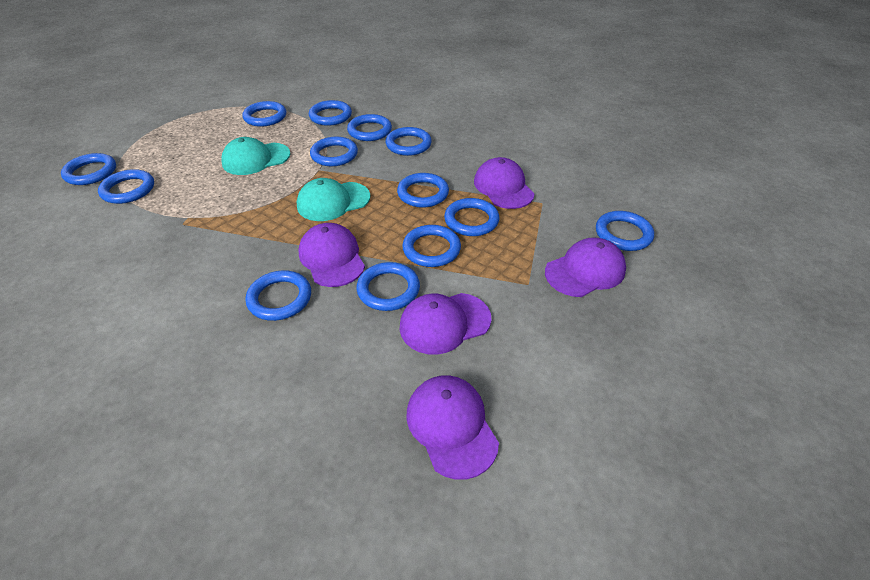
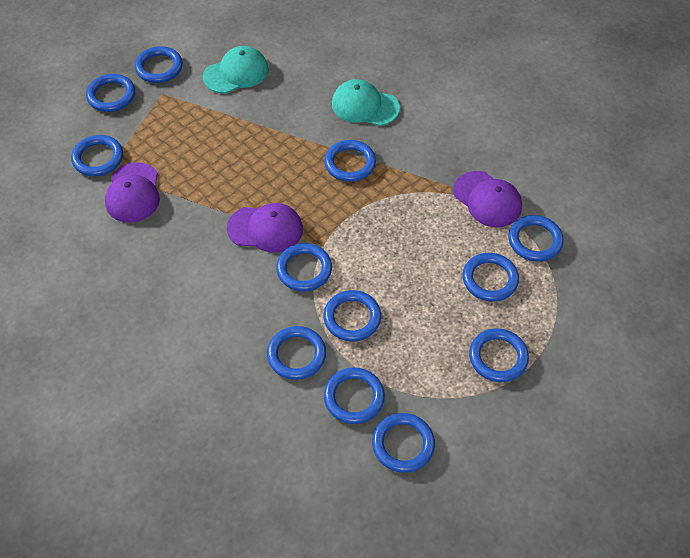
blue ring: [61,153,116,185] [98,169,154,204] [242,101,286,127] [245,270,311,321] [309,100,352,126] [310,137,358,166] [347,114,392,141] [356,262,420,311] [386,127,432,156] [397,173,449,208] [402,225,461,267] [444,198,500,236] [596,211,654,251] = 13 -> [71,135,123,176] [86,74,135,112] [135,46,183,83] [267,326,326,380] [276,243,332,292] [324,140,376,182] [324,290,381,342] [324,367,385,424] [372,413,435,473] [463,253,519,302] [469,328,529,382] [508,215,564,262] = 12
purple cap: [298,223,365,287] [400,293,491,354] [406,375,499,480] [474,157,534,209] [545,237,626,297] = 5 -> [105,162,160,223] [227,203,303,253] [453,171,522,227] = 3

